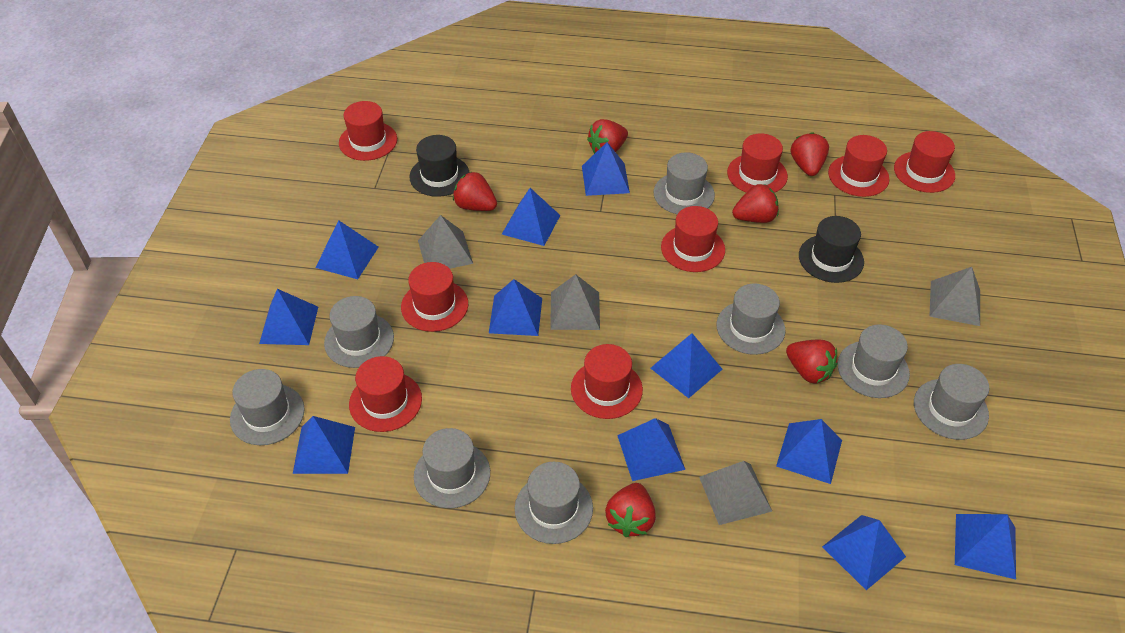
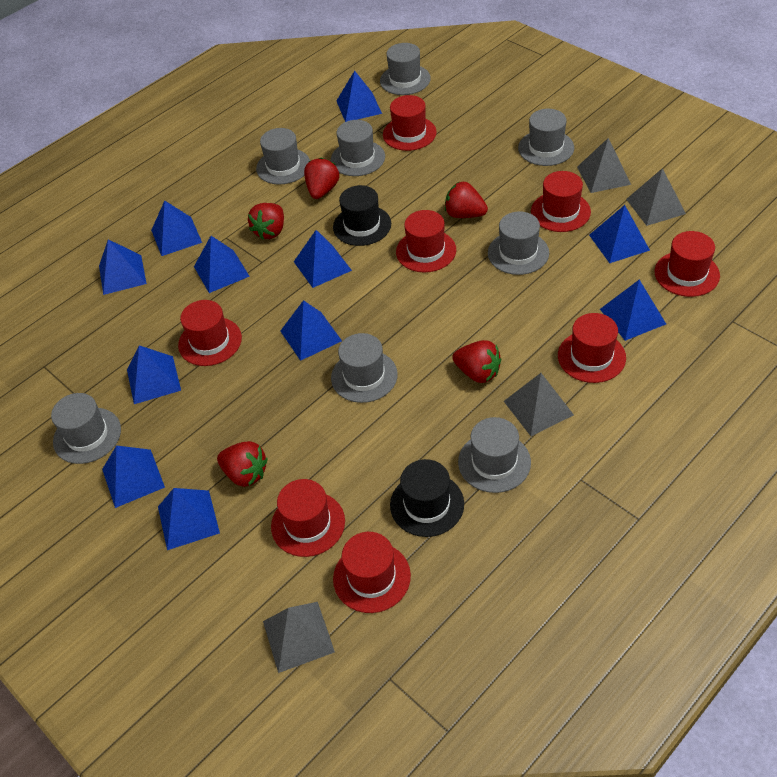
red strawberry: [453,171,497,211] [587,119,628,154] [605,483,656,537] [732,184,779,223] [786,340,838,383] [791,132,829,176] = 6 -> [217,441,268,487] [248,203,284,240] [304,158,339,199] [445,182,488,218] [452,340,501,383] = 5

